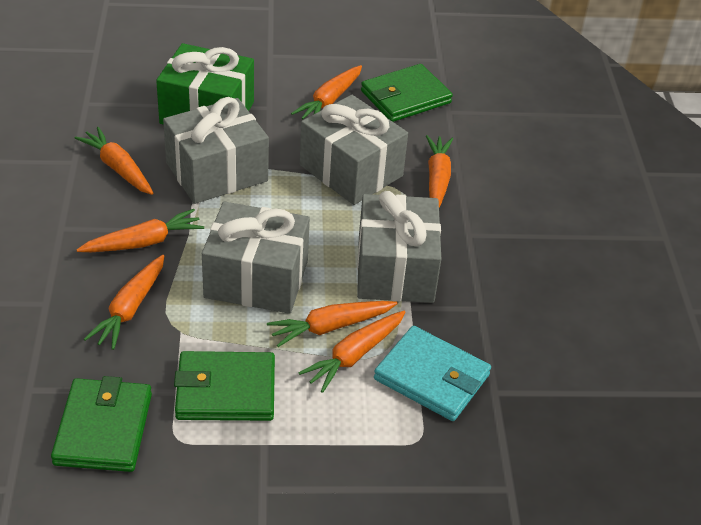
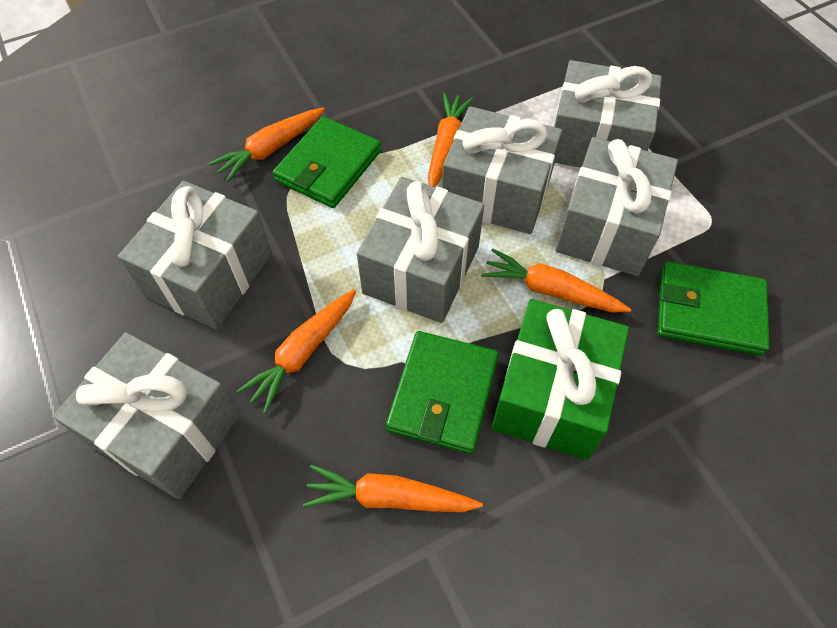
grey gift: [163,97,269,204] [202,201,310,314] [300,95,408,205] [357,191,441,303] = 4 -> [53,332,240,499] [118,181,272,329] [357,177,484,323] [442,106,562,234] [553,60,662,168] [555,137,678,276] = 6
orange carrot: [74,127,153,195] [76,209,204,252] [84,255,164,350] [267,301,398,347] [291,65,362,119] [299,311,406,393] [426,135,453,208] = 7 -> [209,107,325,182] [236,289,356,414] [303,465,483,512] [428,93,473,187] [481,248,631,313] = 5
turquoise wallet: [374,326,491,421] = 1 -> none = 0

